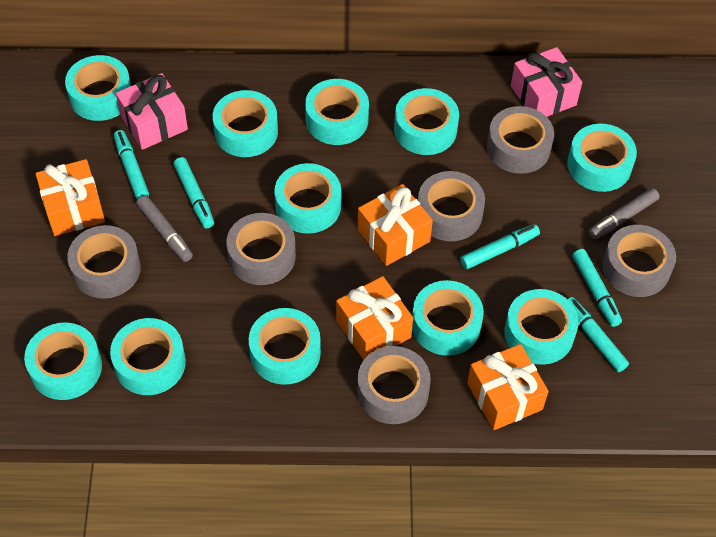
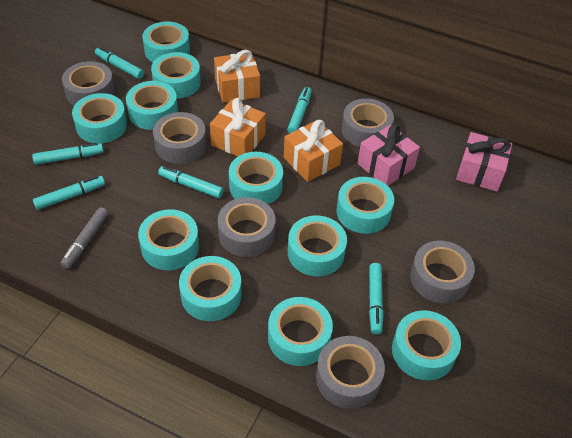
grey marker: [136,195,193,262] [589,188,659,239] = 2 -> [60,207,108,269] = 1
orange gift: [35,159,105,236] [336,276,413,360] [357,184,433,266] [467,344,549,430] = 4 -> [210,98,266,156] [214,50,260,103] [284,120,343,182] = 3
turquoise marker: [114,130,149,199] [173,157,214,228] [460,224,540,269] [567,297,629,372] [572,249,622,327] = 5 -> [32,143,104,165] [33,176,105,210] [95,47,144,79] [158,166,224,198] [287,87,312,133] [369,263,384,334] = 6

